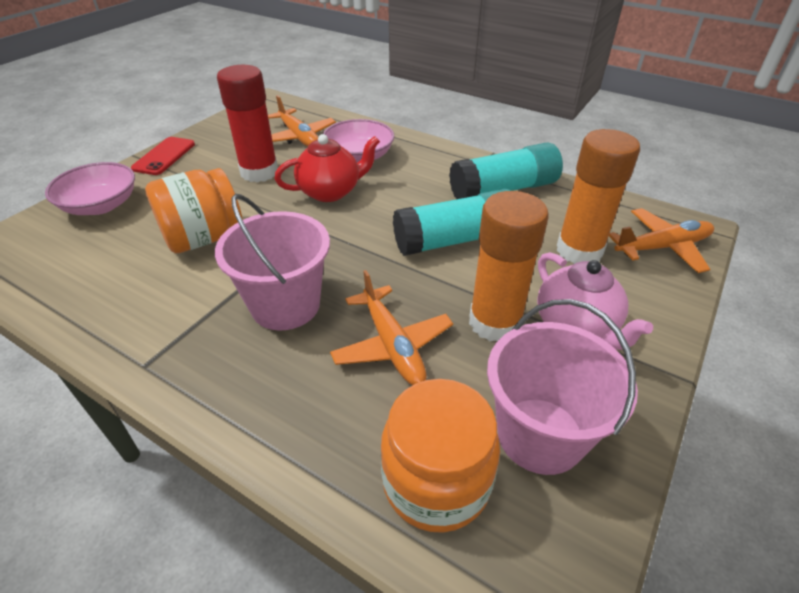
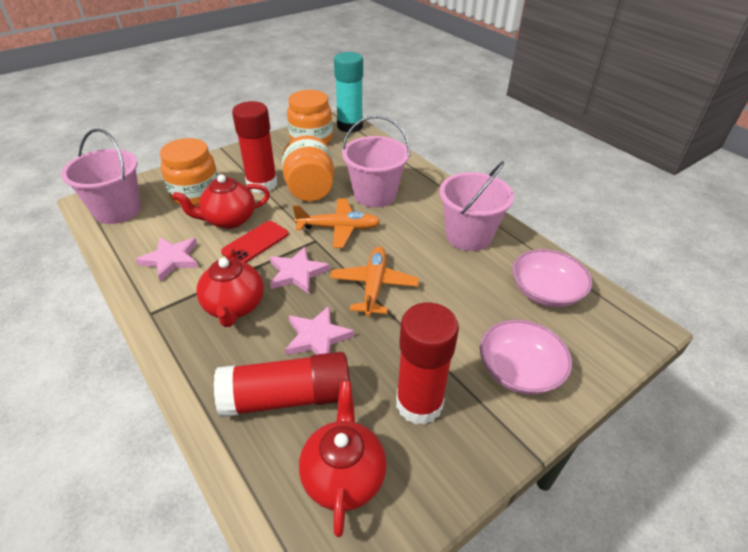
orange glue stick: [469,191,548,341] [557,129,640,264] = 2 -> none = 0
orange jar: [145,168,243,253] [380,379,500,533] = 2 -> [160,138,218,206] [282,135,334,201] [287,90,333,144] = 3
orange plane: [268,95,336,147] [330,270,453,385] [609,208,714,273] = 3 -> [293,198,380,248] [330,246,419,317] = 2
pink bucket: [215,194,330,330] [487,299,638,475] = 2 -> [61,128,141,224] [342,116,410,208] [439,161,514,251] = 3
pink star: none = 0 -> [135,237,198,282] [270,247,330,294] [285,306,354,355] = 3
pink teapot: [537,252,653,350] = 1 -> none = 0
red glue stick: [217,65,278,183] = 1 -> [214,352,350,417] [232,101,277,193] [396,303,459,425] = 3
red teapot: [274,134,380,202] = 1 -> [173,175,270,229] [196,248,264,327] [299,381,387,537] = 3
turquoise glue stick: [393,189,511,256] [449,142,563,199] = 2 -> [334,52,363,133] = 1

